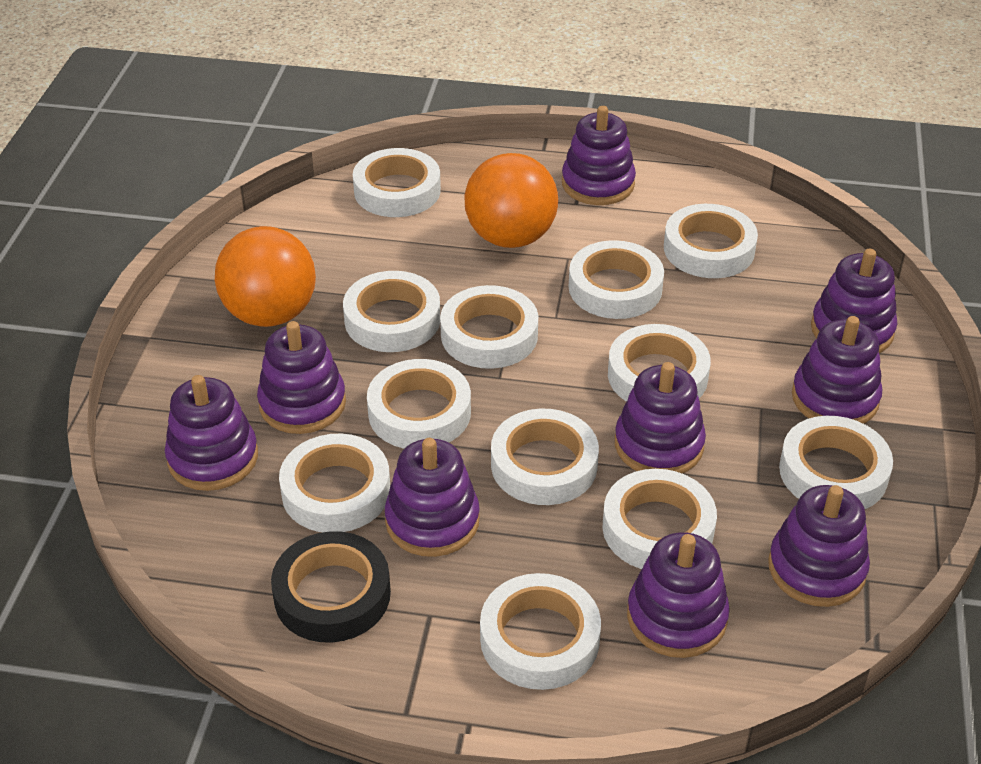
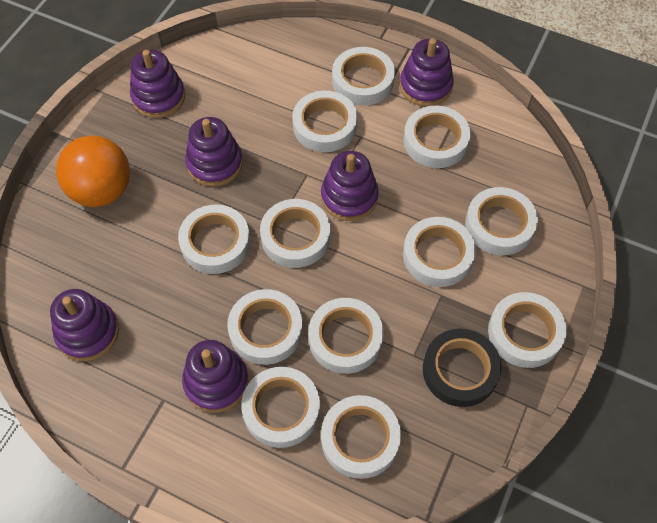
orange ball: [215,226,316,327] [465,153,558,248] = 2 -> [56,136,130,207] = 1
purple stacking toy: [165,375,258,491] [257,321,346,434] [385,438,480,557] [562,106,636,205] [615,362,706,473] [627,532,730,658] [768,485,870,607] [792,316,882,424] [811,249,897,353] = 9 -> [50,289,119,361] [130,50,185,118] [182,340,248,413] [185,117,243,187] [321,151,379,221] [400,38,454,107] = 6

